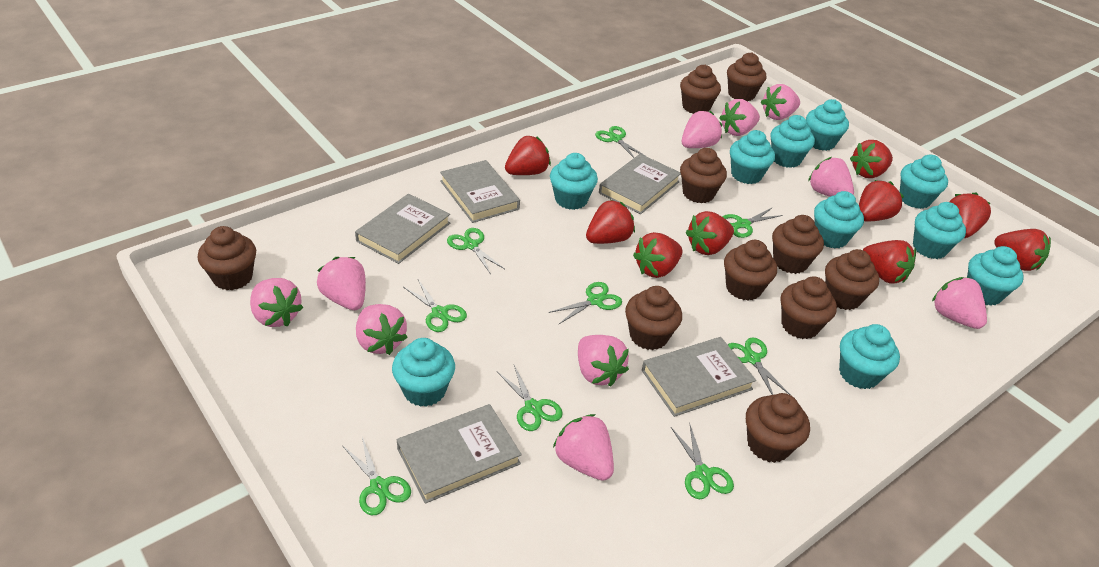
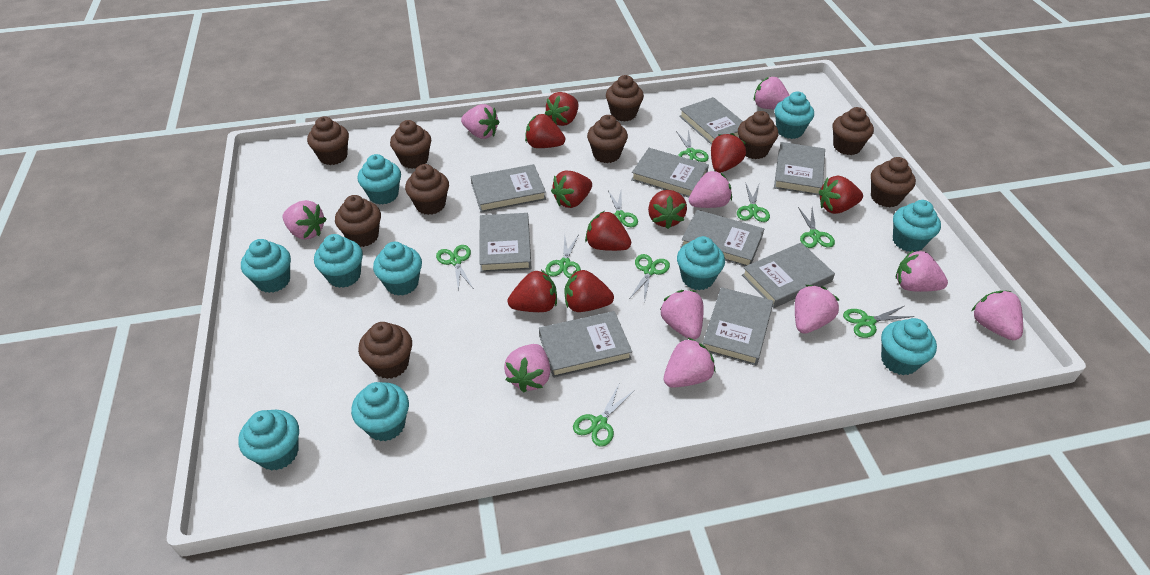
grey book: [355,194,450,264] [397,404,522,504] [440,160,520,223] [599,154,681,214] [642,337,756,417] = 5 -> [471,164,546,213] [479,213,532,272] [539,311,632,378] [631,148,709,197] [679,97,743,145] [681,210,764,266] [703,287,774,366] [742,243,835,308] [774,142,825,196] = 9

